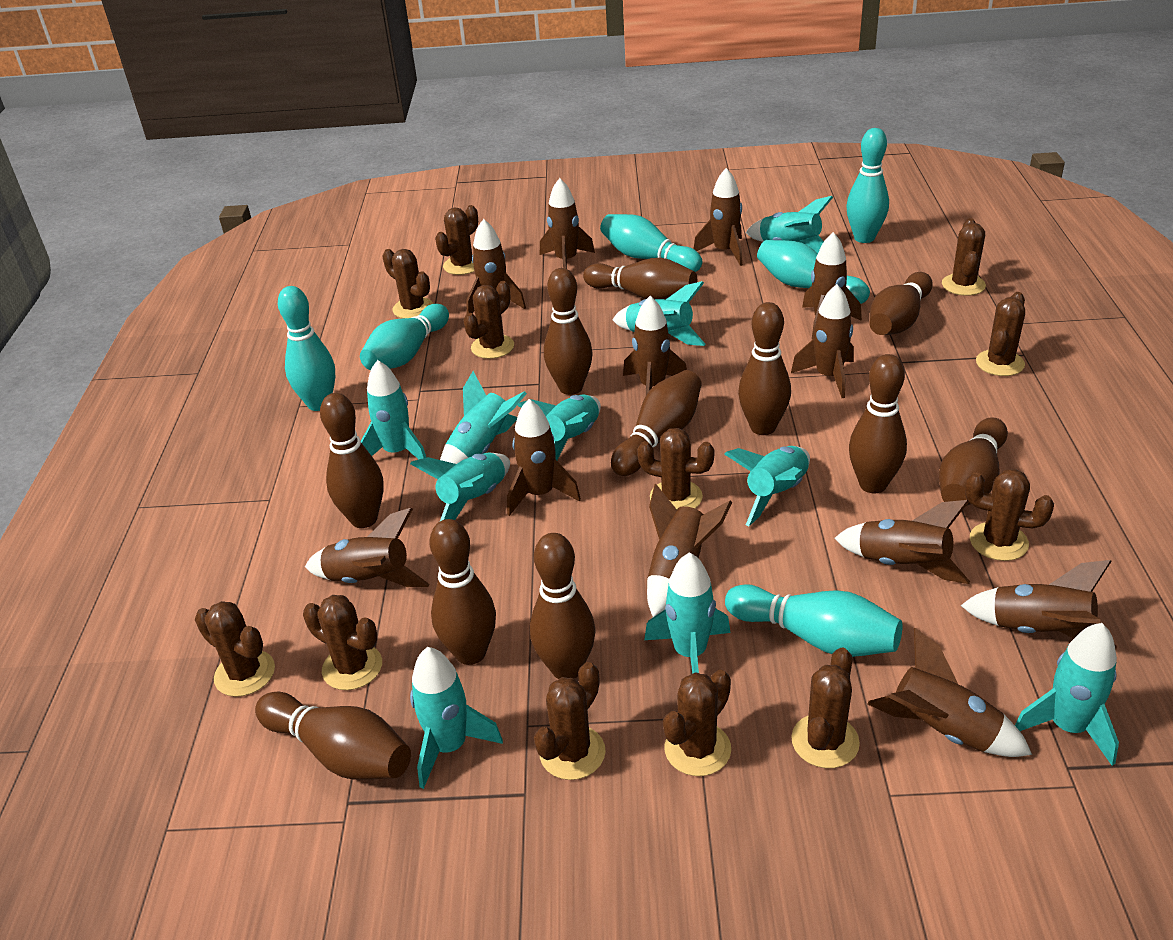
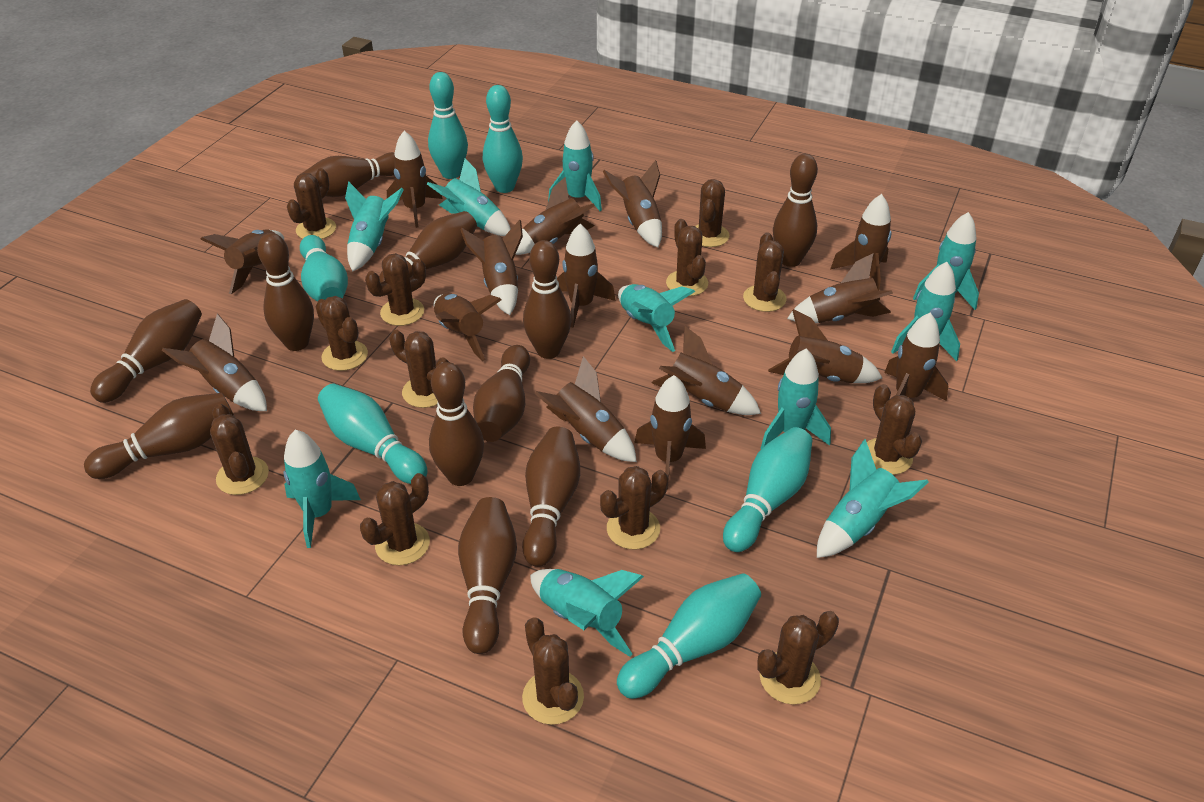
brown cactus: [195,601,275,697] [303,595,382,690] [382,249,433,319] [435,205,478,275] [463,281,514,359] [534,662,606,780] [637,428,714,509] [663,670,731,776] [791,647,860,768] [942,218,986,296] [965,469,1054,561] [976,292,1025,376] = 12 -> [210,404,269,495] [287,168,336,239] [316,296,368,371] [360,473,430,565] [365,253,426,326] [389,330,449,408] [522,617,584,725] [600,466,668,549] [666,219,708,296] [695,179,729,247] [743,232,786,312] [757,611,839,705] [867,384,922,475] = 13
brown rocket: [305,508,429,587] [466,219,526,313] [507,399,581,516] [540,178,595,269] [623,296,687,395] [647,484,732,617] [693,168,743,266] [791,284,854,398] [802,232,862,340] [834,500,970,584] [868,628,1032,757] [961,560,1117,649] = 12 -> [162,314,267,411] [200,229,284,294] [387,131,443,228] [434,293,502,361] [460,220,523,315] [515,177,595,255] [535,356,637,462] [557,224,616,328] [603,160,662,247] [634,375,706,490] [652,325,761,415] [768,309,882,383] [787,254,893,323] [831,194,892,291] [884,313,948,401] = 15

